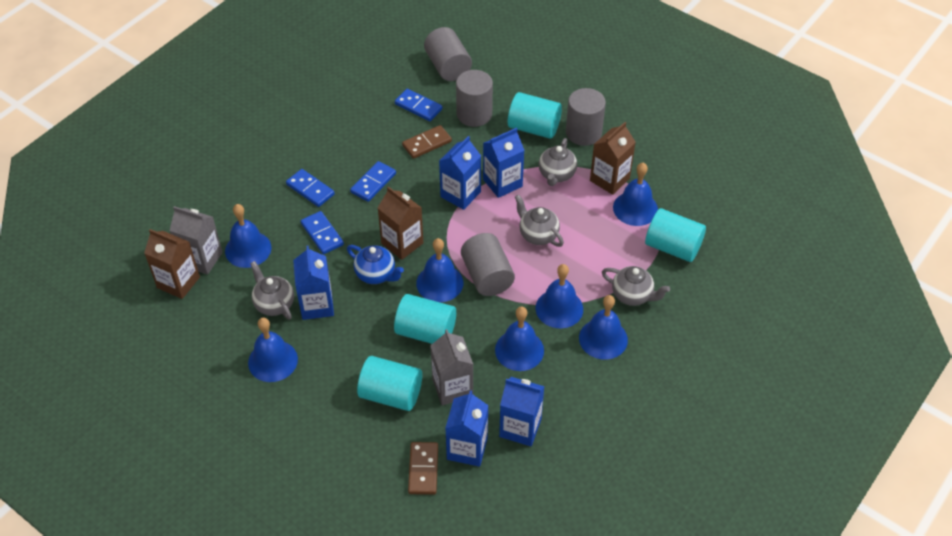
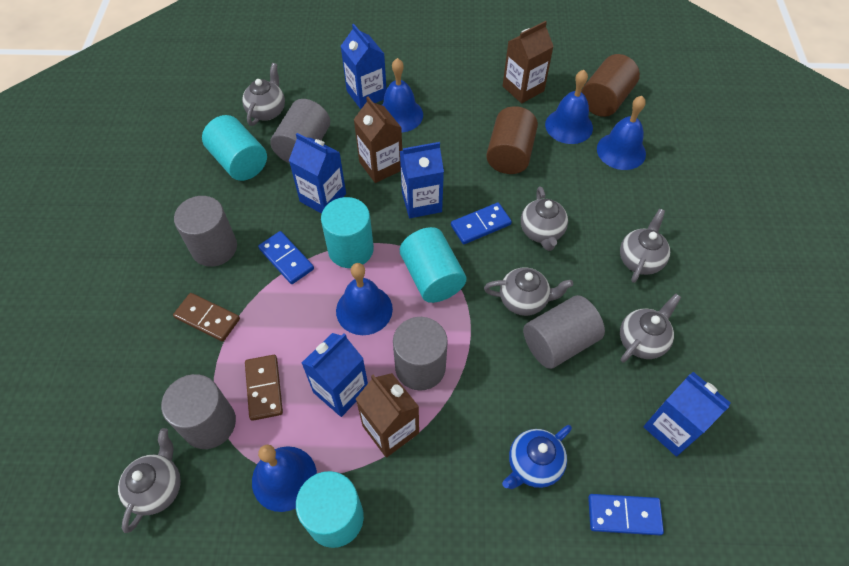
blue bell: [225,204,271,268] [248,318,298,382] [416,238,463,302] [495,307,544,371] [535,264,583,328] [579,295,628,360] [613,163,658,226] = 7 -> [252,445,317,512] [336,263,393,335] [382,58,423,132] [545,70,593,144] [597,96,646,170] = 5
blue domino: [286,169,335,207] [301,211,344,254] [350,161,396,202] [395,89,442,121] = 4 -> [258,231,314,284] [451,203,512,244] [588,494,664,535] = 3
brown cylinder: none = 0 -> [486,106,538,174] [581,54,640,117] = 2
grey carton: [169,206,223,275] [430,329,473,405] = 2 -> none = 0
grey cylinder: [424,27,472,81] [456,70,493,127] [461,233,515,296] [566,88,606,146] = 4 -> [161,374,236,449] [174,196,237,267] [270,99,330,164] [393,317,448,391] [523,295,605,369] = 5
grey teapot: [250,261,294,320] [515,195,564,247] [539,138,577,186] [602,266,670,306] = 4 -> [118,428,181,533] [242,63,285,126] [484,267,573,316] [521,187,568,251] [620,209,670,283] [620,294,681,363] = 6

